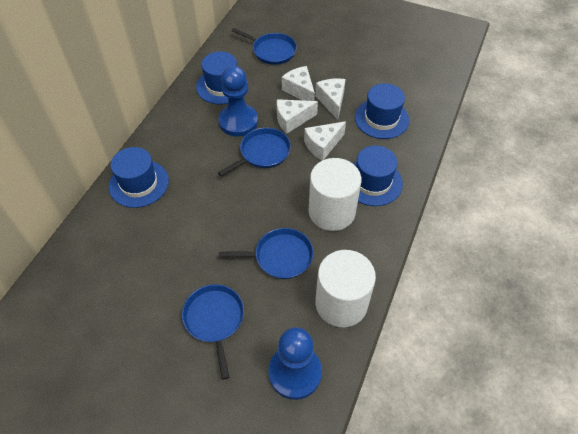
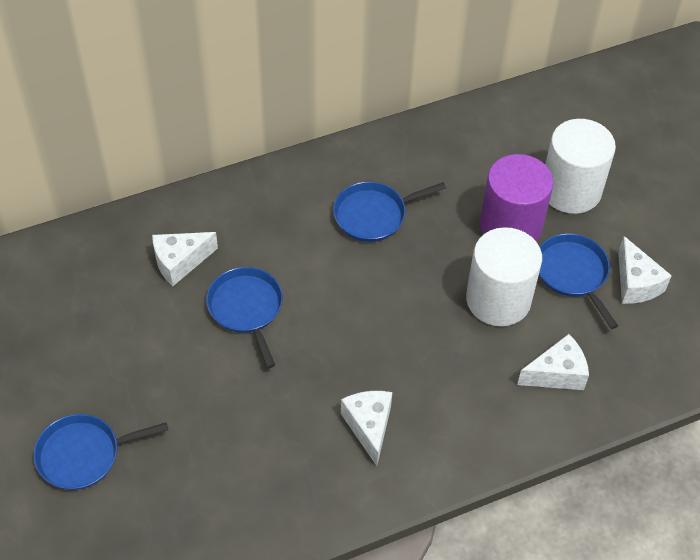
blue hat: [109,147,169,208] [196,51,248,105] [353,146,403,206] [355,83,409,139] = 4 -> none = 0
blue pawn: [218,66,258,136] [268,327,322,400] = 2 -> none = 0
purple cylinder: none = 0 -> [480,154,554,241] = 1

